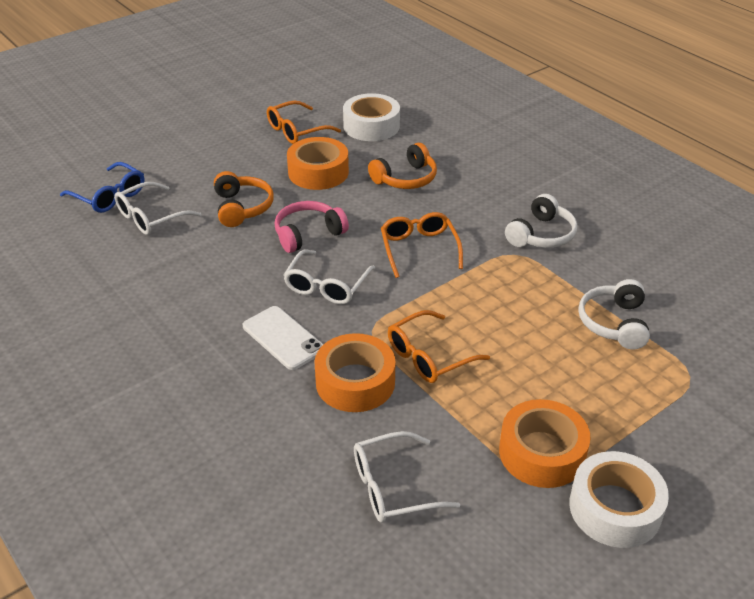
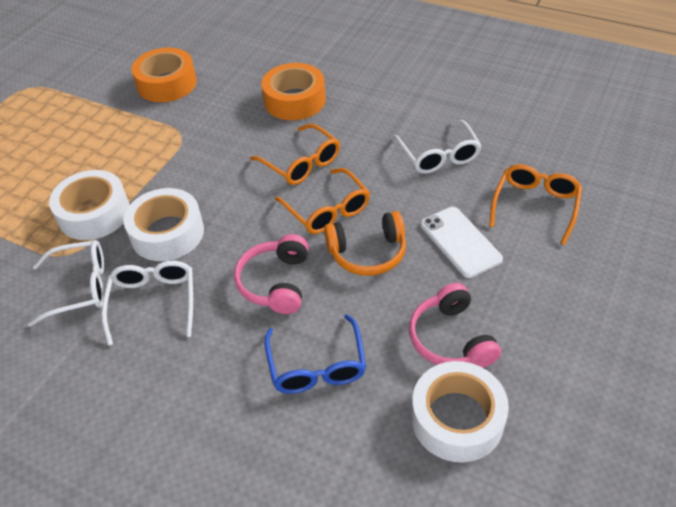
orange headphones: [214,171,274,227] [368,143,437,189] = 2 -> [324,211,406,276] = 1
orange tape: [287,137,349,190] [314,333,395,412] [499,399,591,488] = 3 -> [131,48,197,102] [261,63,326,120] = 2
pink headphones: [274,201,349,253] = 1 -> [234,234,309,314] [409,283,501,368] = 2
white headphones: [505,194,577,248] [578,279,650,349] = 2 -> none = 0
white tape: [343,93,400,141] [569,451,669,548] = 2 -> [49,170,130,240] [123,188,204,261] [411,361,509,463] = 3

